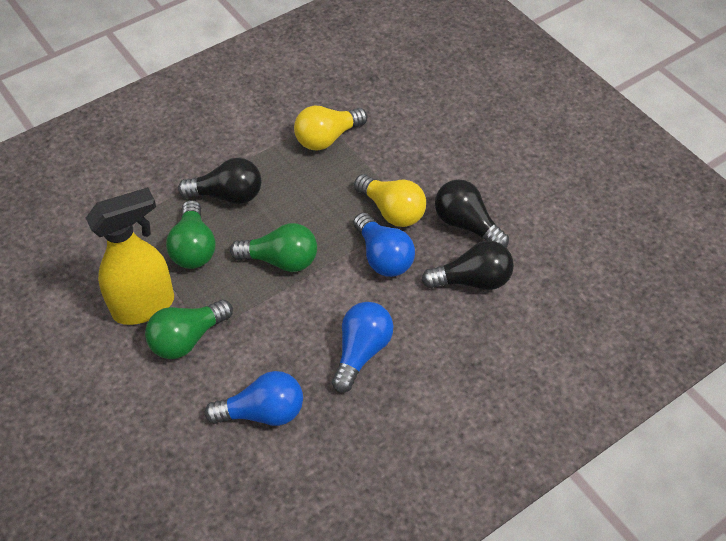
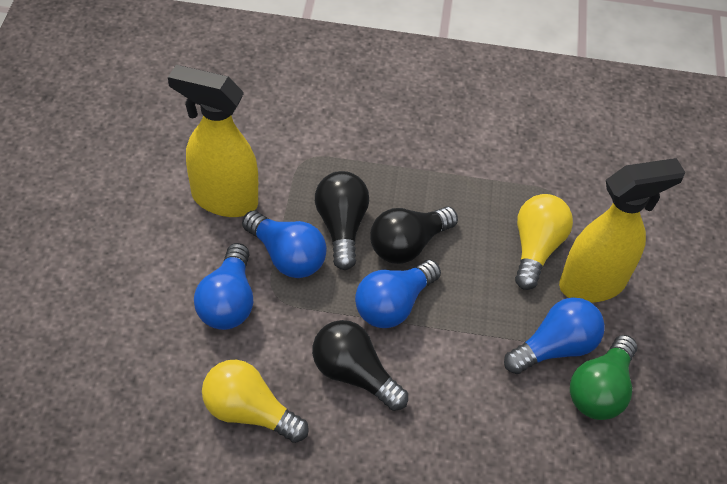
blue light bulb: [205,371,303,426] [332,302,393,393] [353,212,415,277] = 3 -> [194,243,253,330] [242,211,327,278] [355,260,441,328] [504,297,605,374] = 4
green light bulb: [145,299,233,359] [166,200,215,269] [230,223,317,272] = 3 -> [570,335,637,420] = 1
yellow spray bottle: [86,187,174,325] = 1 -> [168,65,258,217] [559,158,686,303] = 2

